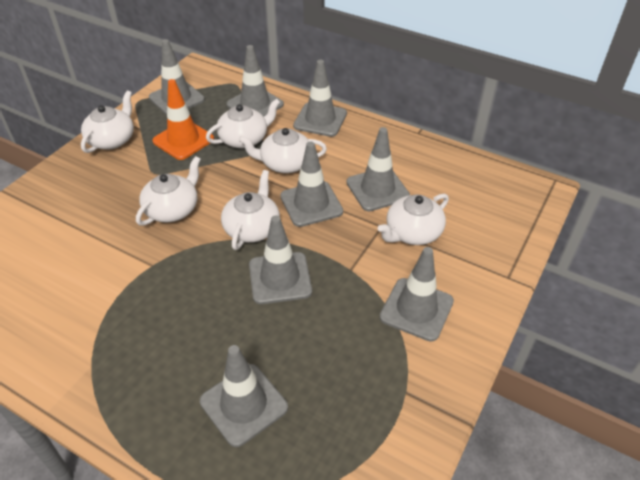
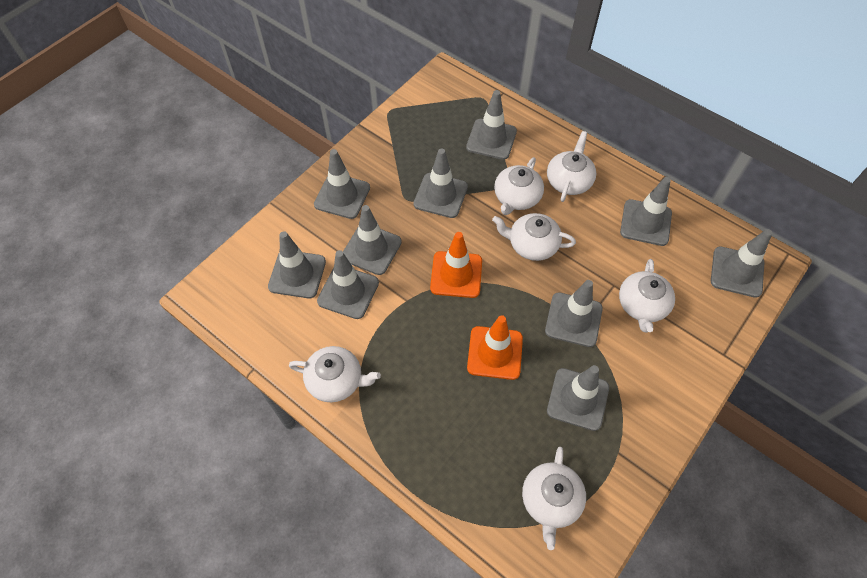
grey traffic cone: [149,39,205,115] [200,345,288,447] [227,45,284,117] [249,215,312,304] [280,142,343,227] [293,60,347,137] [346,127,410,211] [380,247,454,342] = 8 -> [268,231,326,298] [314,149,370,219] [317,250,379,319] [343,205,402,275] [414,148,468,218] [466,90,517,160] [545,280,603,347] [547,365,609,431] [620,177,672,246] [711,229,772,298] = 10
orange traffic cone: [152,79,214,160] = 1 -> [430,232,482,298] [467,315,523,380] = 2

